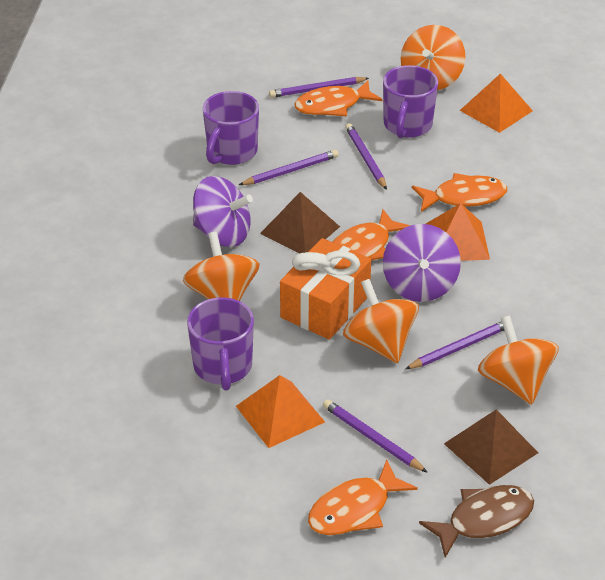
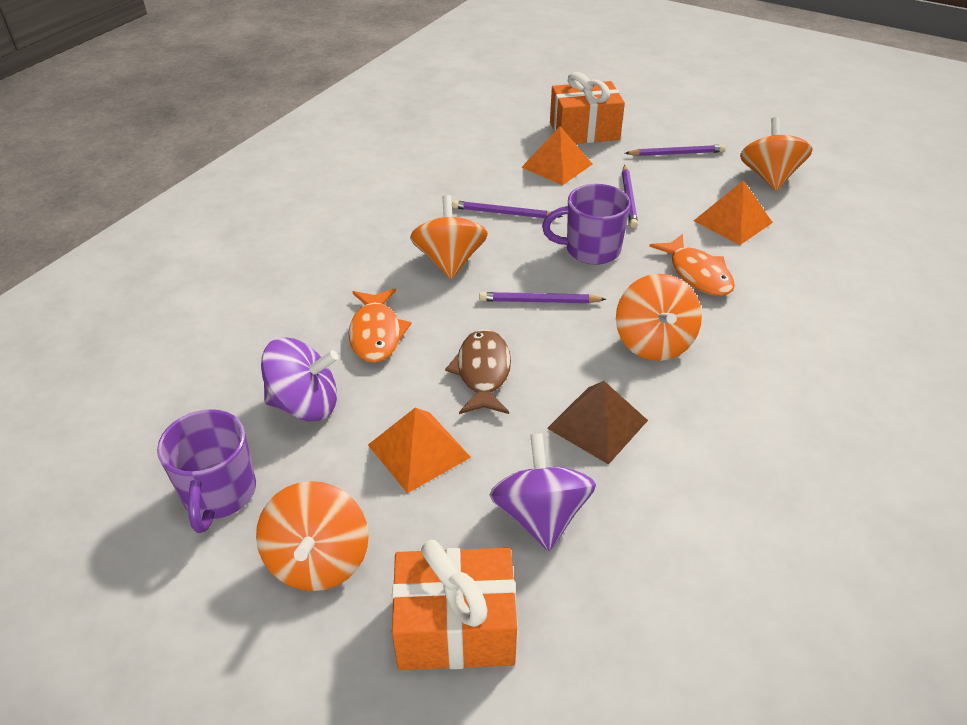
brown pyramid: [260,192,340,254] [444,409,538,485] = 2 -> [547,381,648,465] = 1
orange fish: [294,80,383,116] [308,459,418,535] [332,209,411,260] [412,173,507,212] = 4 -> [349,288,412,363] [649,234,735,296] = 2
orange gift: [280,238,371,340] = 1 -> [392,540,517,670] [550,72,625,144] = 2
purple mug: [187,297,254,391] [203,91,259,165] [383,65,438,138] = 3 -> [157,409,256,533] [542,184,631,265] = 2
purple pencil: [239,150,339,185] [269,77,369,98] [323,399,428,473] [345,123,387,190] [405,321,504,369] = 5 -> [452,200,563,218] [479,292,606,303] [622,165,638,228] [625,145,725,156] = 4

